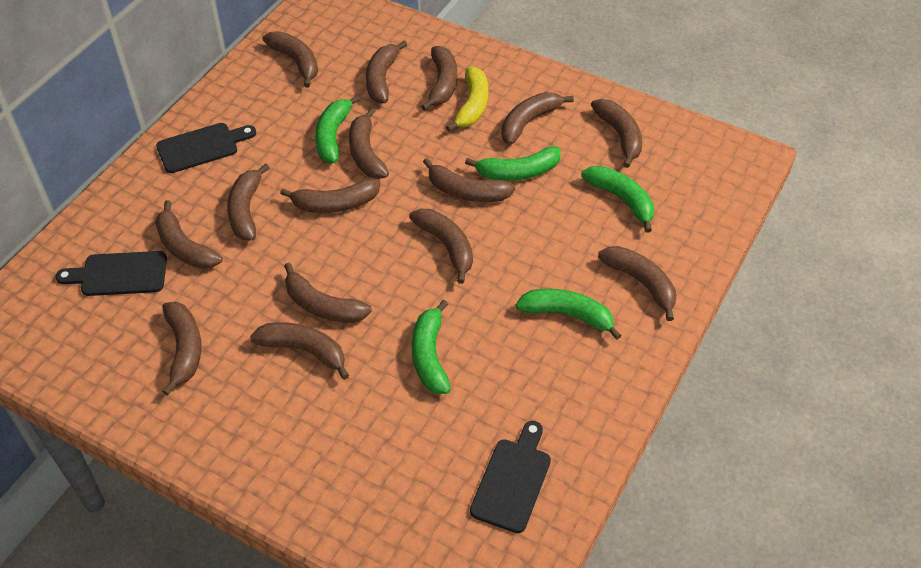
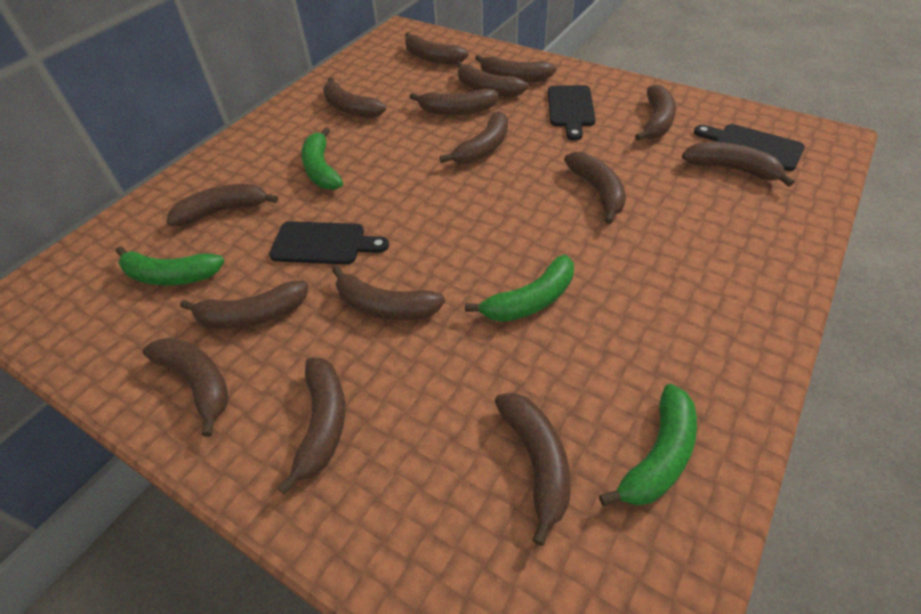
green banana: [315,95,360,163] [412,300,451,394] [465,147,561,181] [516,289,622,340] [581,166,654,233] = 5 -> [116,247,225,285] [301,127,343,190] [465,255,574,322] [599,384,697,506] = 4
yellow banana: [446,67,489,132] = 1 -> none = 0

